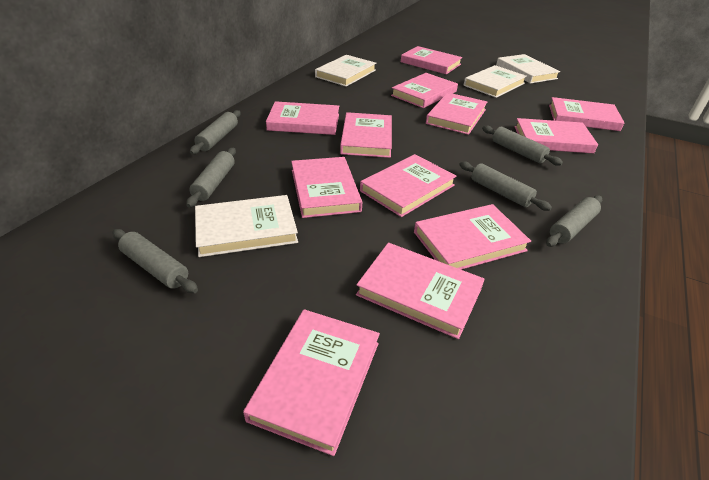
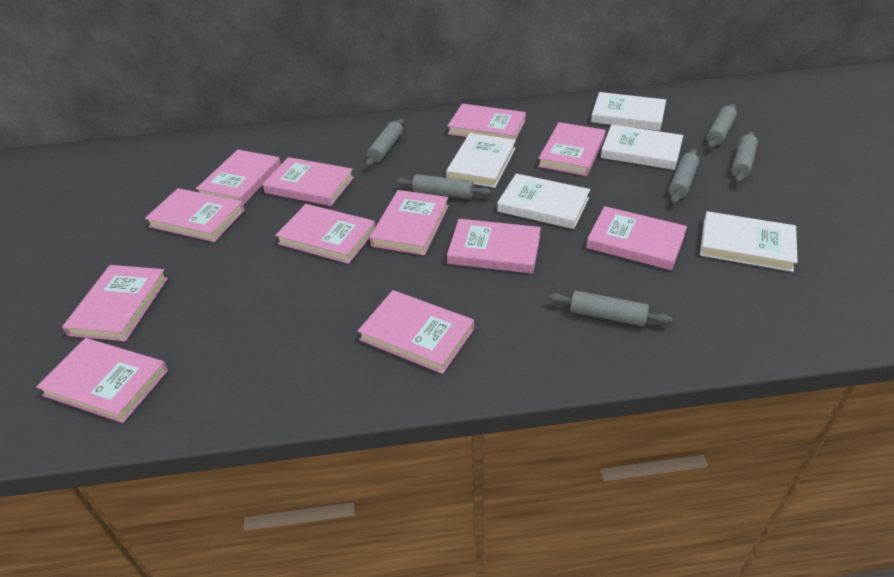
white book: [195,195,298,257] [315,55,376,87] [464,65,527,98] [496,54,560,84] = 4 -> [446,133,516,188] [497,174,590,229] [591,92,666,131] [601,124,683,170] [700,211,798,272] = 5

